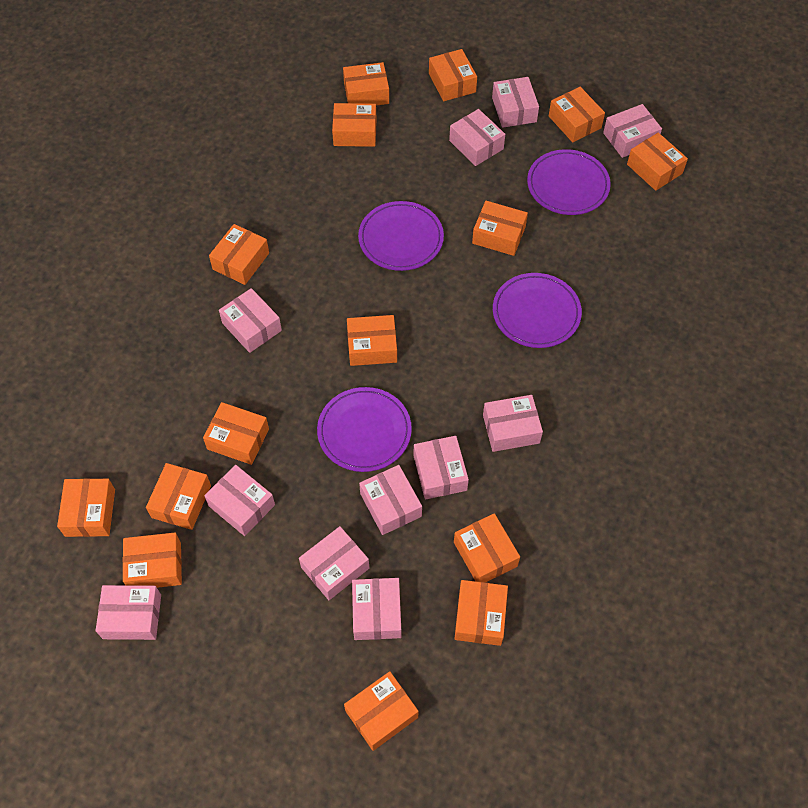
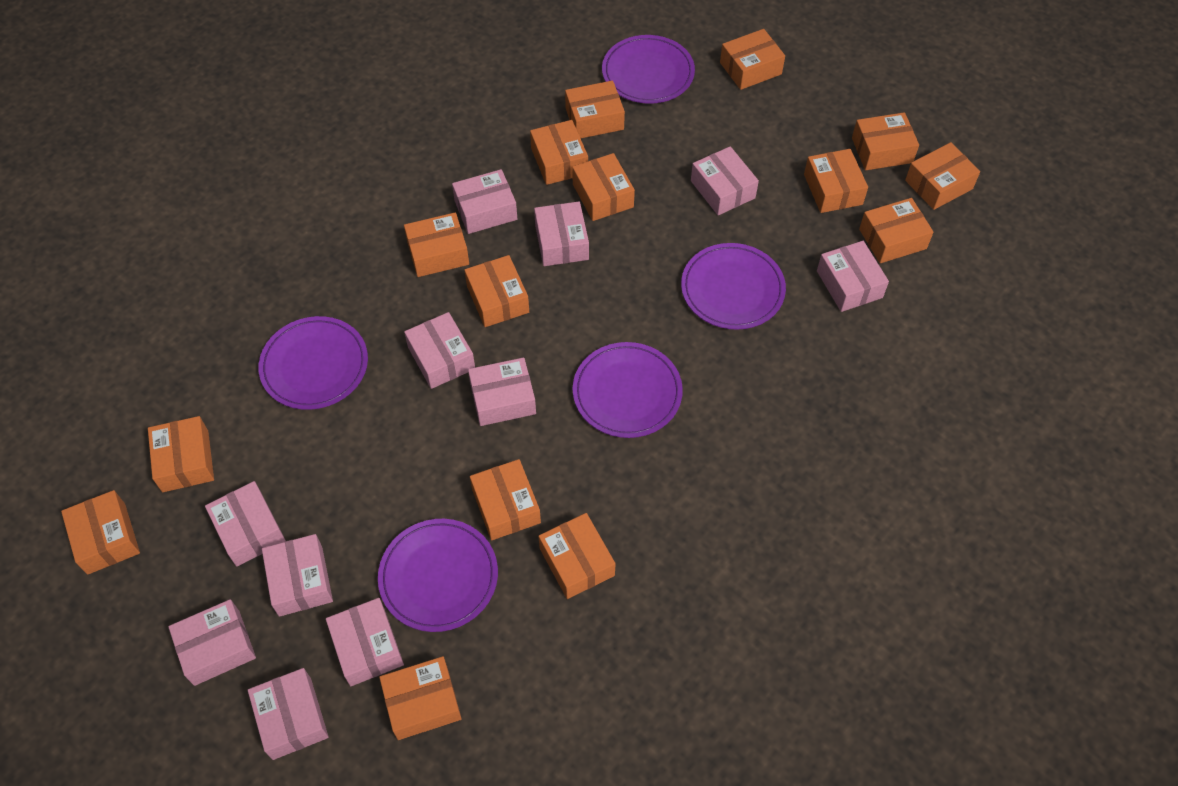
purple plate: [317,387,412,472] [358,201,444,271] [493,273,582,348] [527,149,611,215] = 4 -> [258,316,368,410] [378,519,498,632] [573,342,683,438] [602,35,695,104] [681,243,786,330] = 5

